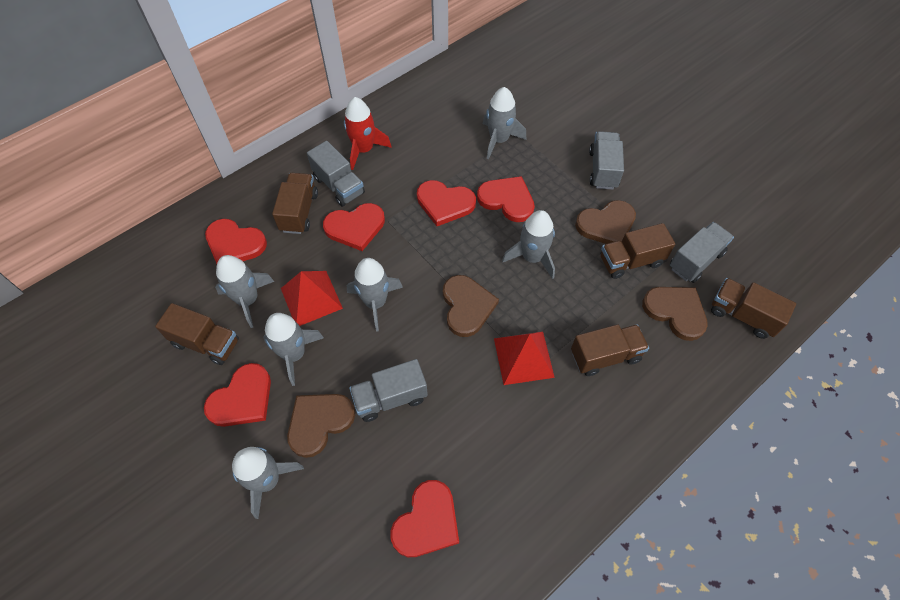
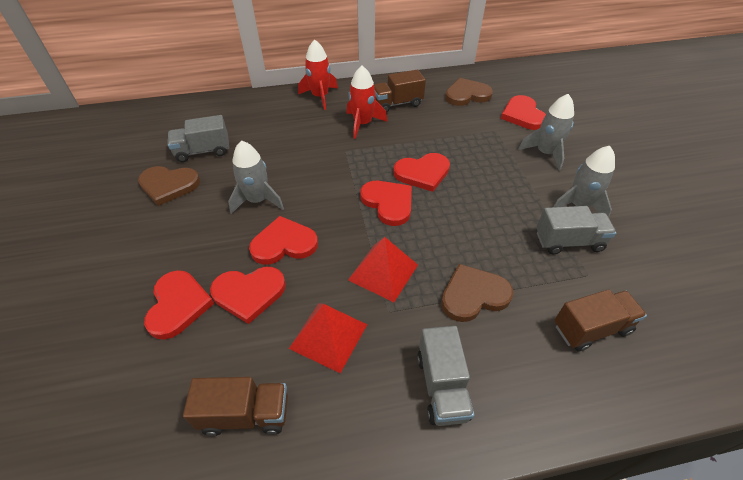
brown heart: [287,394,355,458] [443,275,499,337] [575,200,636,244] [642,287,708,341] = 4 -> [138,166,200,206] [441,264,513,322] [445,78,493,106] = 3
brown truck: [155,303,239,365] [272,173,318,234] [571,324,649,376] [601,223,675,279] [711,278,796,339] = 5 -> [183,377,288,436] [374,70,426,112] [554,289,647,351] = 3
grey rocket: [215,255,274,328] [232,447,304,519] [263,313,324,386] [347,258,403,332] [483,87,526,159] [502,210,555,279] = 6 -> [228,140,284,214] [518,94,574,171] [553,146,615,217] = 3
grey truck: [307,141,365,207] [349,359,428,422] [589,131,624,190] [670,222,734,283] = 4 -> [168,115,229,162] [417,326,474,426] [536,206,616,254] = 3
red rocket: [344,97,392,170] = 1 -> [298,39,338,110] [347,66,387,139] = 2

